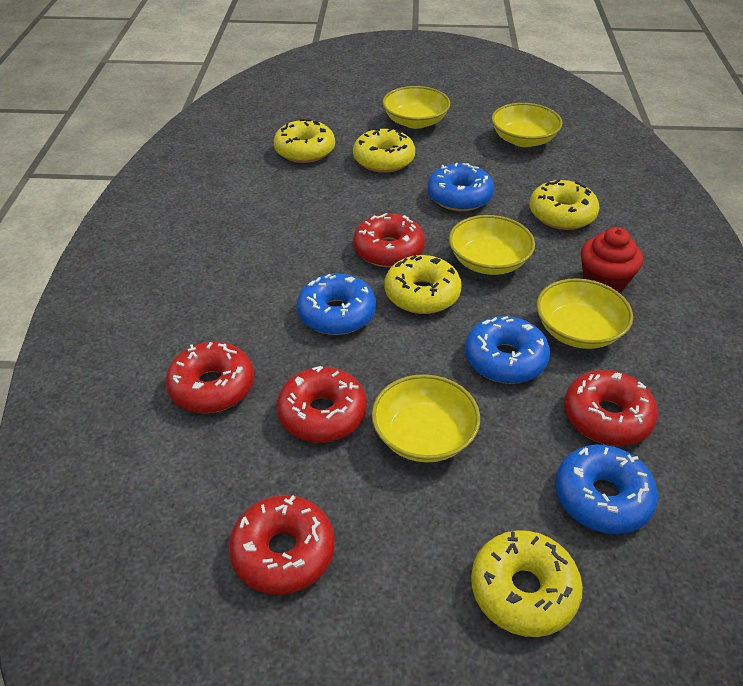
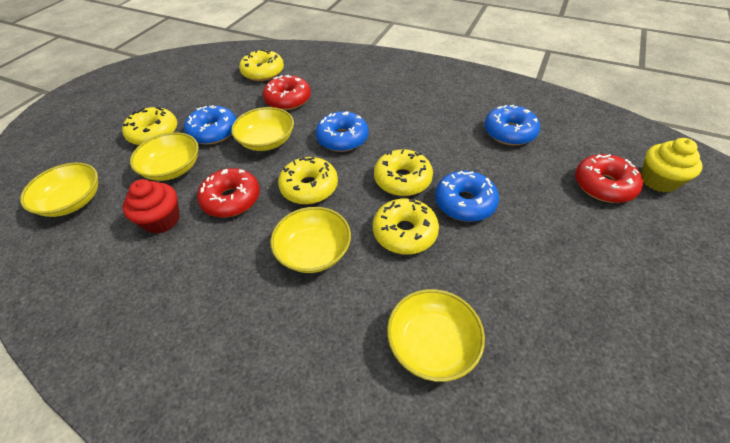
red donut: [165,342,254,413] [229,495,335,595] [276,366,367,443] [353,213,425,268] [564,370,658,446] = 5 -> [197,168,260,218] [263,75,311,110] [575,154,643,203] = 3
yellow cupcake: none = 0 -> [641,138,703,192] = 1

